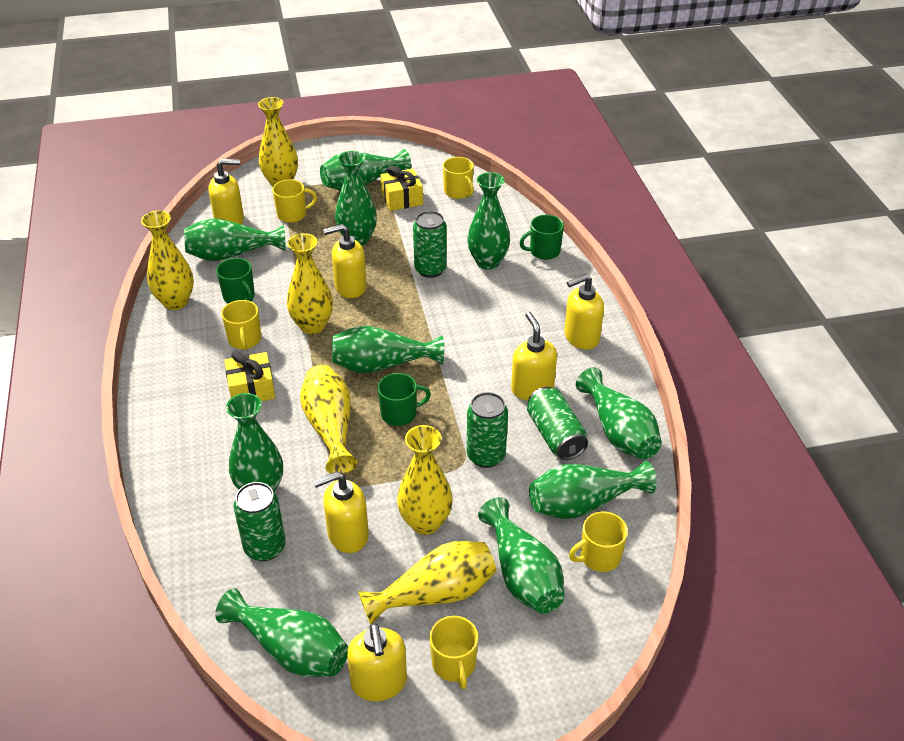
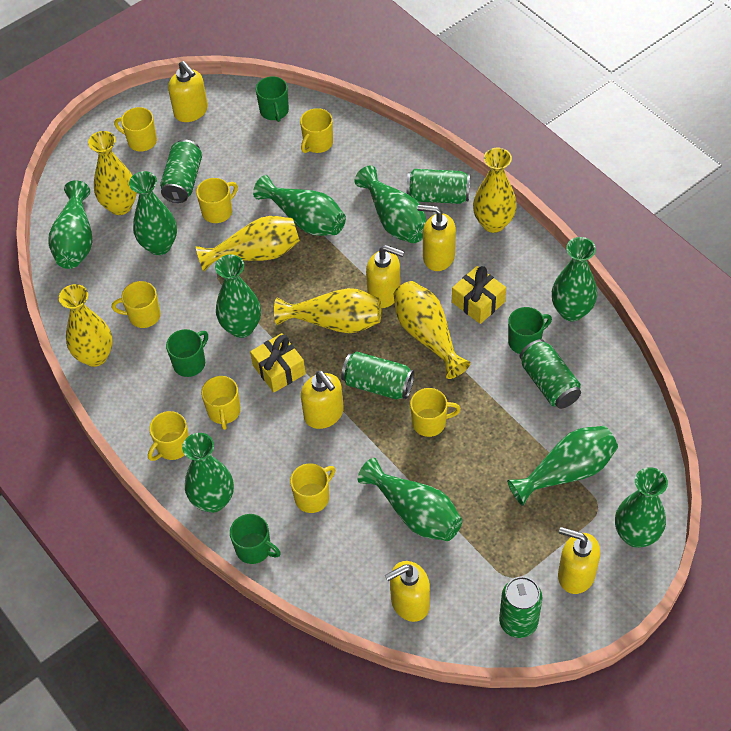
green can: [233,482,286,561] [413,211,447,278] [467,392,508,468] [527,387,588,460] = 4 -> [160,139,202,203] [341,352,415,399] [406,169,470,204] [499,576,542,638] [519,339,581,409] = 5
green mug: [216,258,255,303] [377,373,431,426] [519,215,564,260] = 3 -> [166,329,208,377] [230,514,281,564] [256,76,289,122] [508,307,552,354] = 4
yellow mug: [221,300,261,350] [272,179,317,223] [429,616,479,689] [443,157,474,199] [569,511,628,572] = 5 -> [112,281,161,328] [114,107,157,152] [148,411,189,461] [196,178,238,223] [201,376,241,430] [290,463,335,513] [300,108,333,153] [410,388,461,437] = 8

